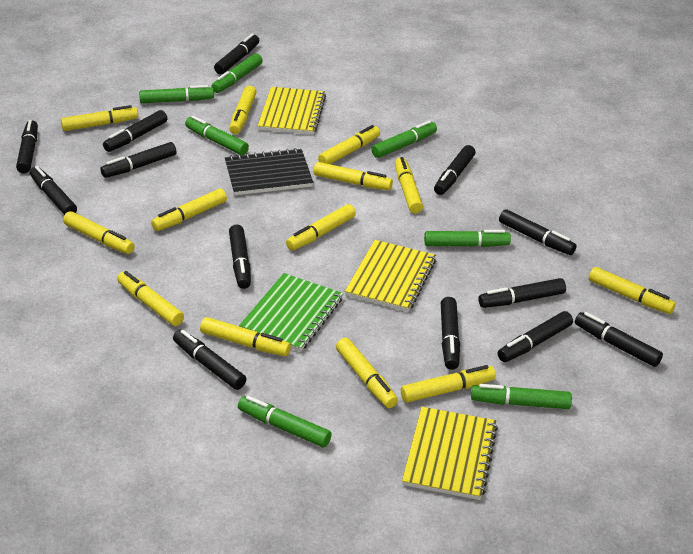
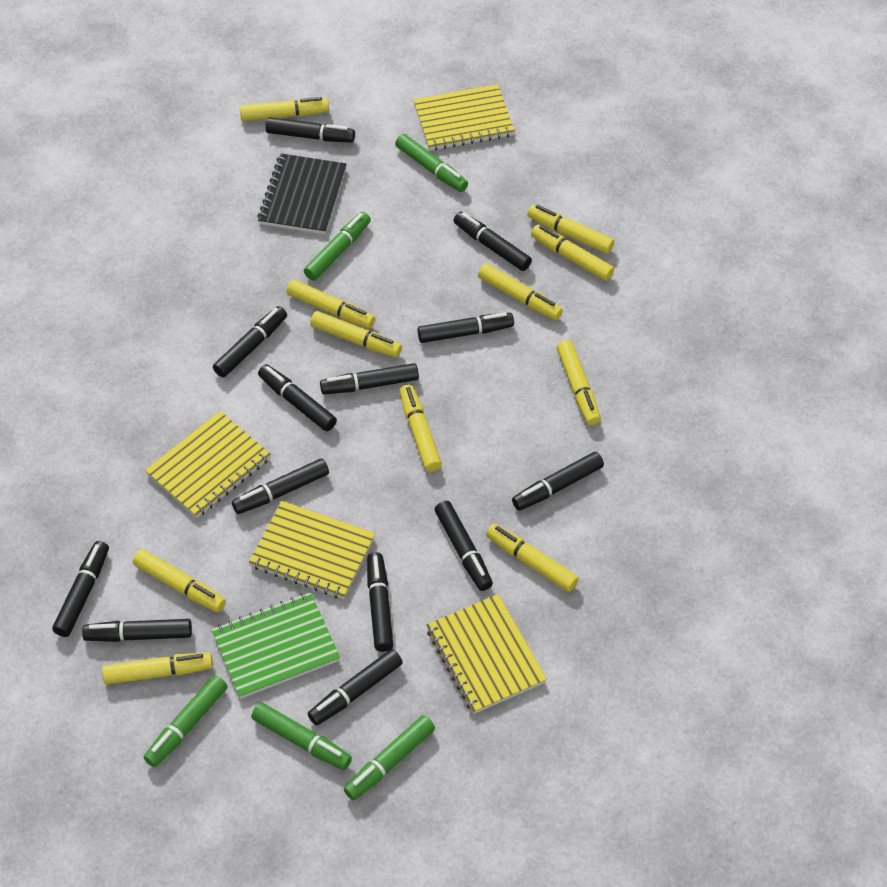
green marker: [139,85,214,103] [185,116,249,155] [211,53,263,93] [238,396,332,447] [371,120,437,158] [424,230,511,247] [471,384,572,409] = 7 -> [144,675,228,767] [251,702,352,770] [304,212,371,281] [344,715,435,800] [395,134,468,192] = 5
yellow marker: [61,105,138,131] [63,211,135,254] [117,271,184,326] [151,189,227,231] [200,317,291,356] [229,86,256,134] [286,204,356,250] [314,162,393,190] [318,125,380,164] [336,338,398,408] [395,157,423,213] [401,365,496,403] [589,267,676,314] = 13 -> [102,652,213,684] [133,549,226,612] [240,97,329,121] [287,279,375,329] [310,311,402,358] [399,385,442,472] [478,263,563,320] [486,524,579,592] [527,205,614,254] [531,225,614,281] [557,340,601,425] = 11
yellow notebook: [258,87,326,135] [345,240,436,312] [402,407,498,500] = 3 -> [145,411,271,518] [249,501,375,599] [413,84,515,151] [426,594,547,714] = 4

